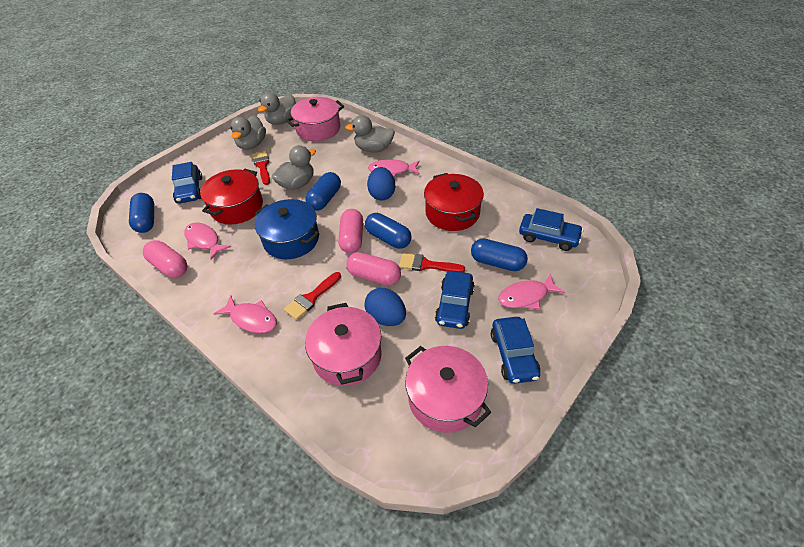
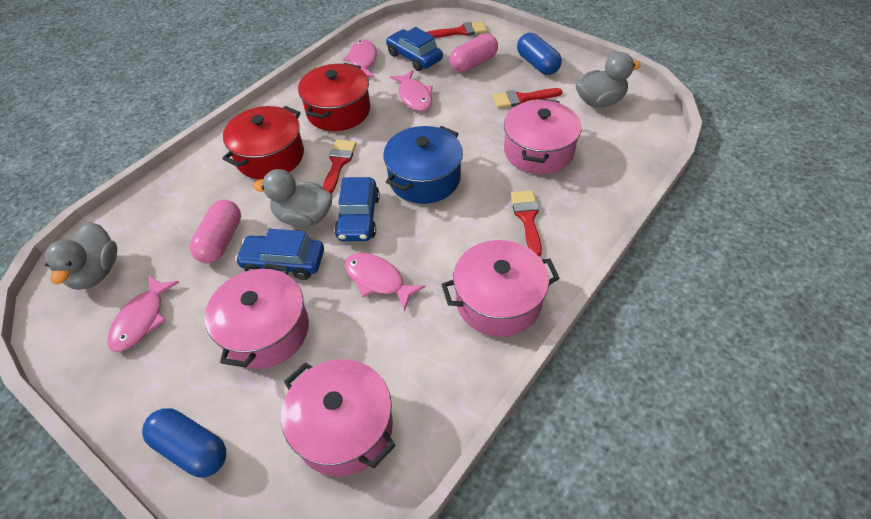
blue capsule: [129,193,154,233] [305,172,341,211] [365,213,412,249] [471,239,528,271] = 4 -> [142,408,226,477] [517,33,562,75] = 2
blue car: [172,162,202,204] [435,271,475,329] [491,317,540,384] [519,208,583,251] = 4 -> [235,229,324,280] [334,177,380,241] [386,27,443,71] = 3
blue egg: [364,288,406,326] [367,167,395,200] = 2 -> none = 0
grey duck: [230,115,266,150] [258,93,296,125] [272,145,316,190] [345,115,395,152] = 4 -> [45,222,117,290] [253,169,333,227] [576,52,641,107] = 3
pink capsule: [143,240,187,278] [338,209,363,253] [346,252,401,286] = 3 -> [190,200,241,263] [450,33,498,72] = 2
pink pot: [286,97,344,141] [305,303,382,386] [405,346,491,433] = 3 -> [205,263,309,369] [281,359,396,476] [441,240,560,337] [504,98,582,174] = 4
red brush: [252,151,270,185] [284,272,341,320] [399,253,465,272] = 3 -> [323,140,356,194] [426,21,487,38] [492,88,562,108] [511,190,542,257] = 4

